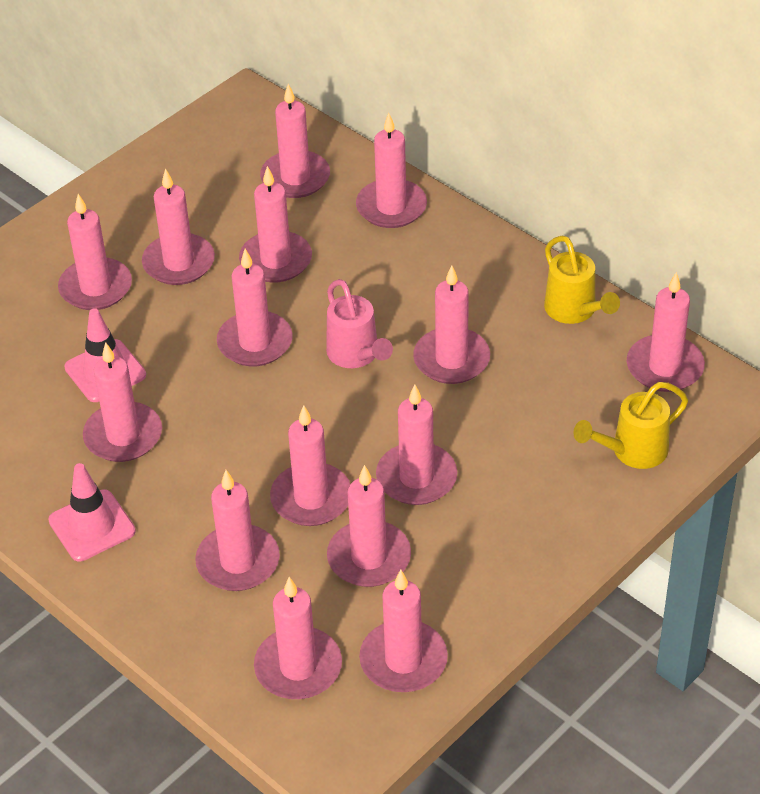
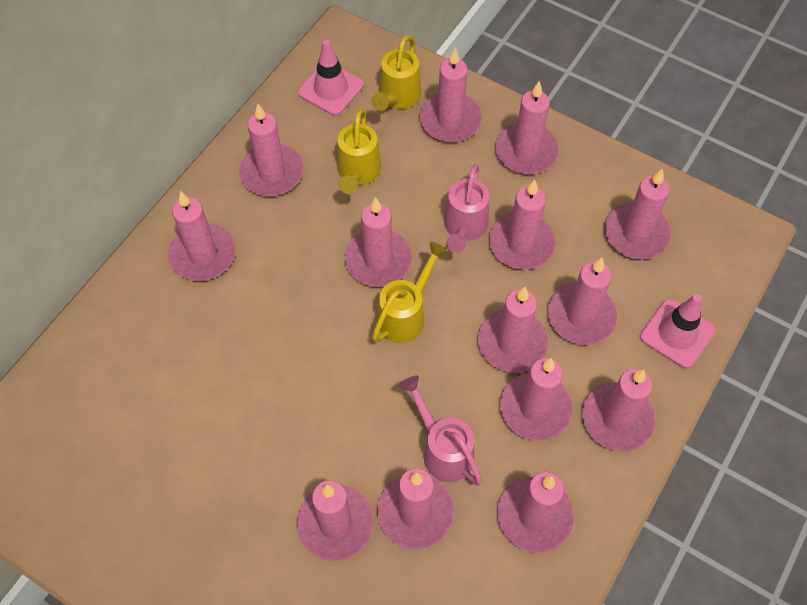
pink candle: [58,194,132,310] [83,342,162,462] [142,168,215,285] [195,470,280,591] [217,249,293,366] [239,166,312,283] [254,577,342,699] [260,84,330,198] [270,405,350,526] [327,465,411,587] [356,113,427,228] [359,570,448,692] [376,384,457,505] [413,265,490,384] [627,272,705,392] = 15 -> [168,191,236,281] [239,104,303,196] [297,480,374,561] [344,197,412,287] [377,468,454,549] [419,48,482,142] [477,287,548,373] [489,180,556,270] [495,81,559,174] [497,472,574,553] [500,358,573,441] [547,258,617,345] [582,369,655,451] [604,169,671,259] = 14
pink watering can: [326,279,393,368] = 1 -> [400,376,483,486] [444,164,490,253] = 2
yellow watering can: [544,236,620,324] [573,382,688,469] = 2 -> [338,109,381,194] [371,35,421,111] [372,242,447,343] = 3

